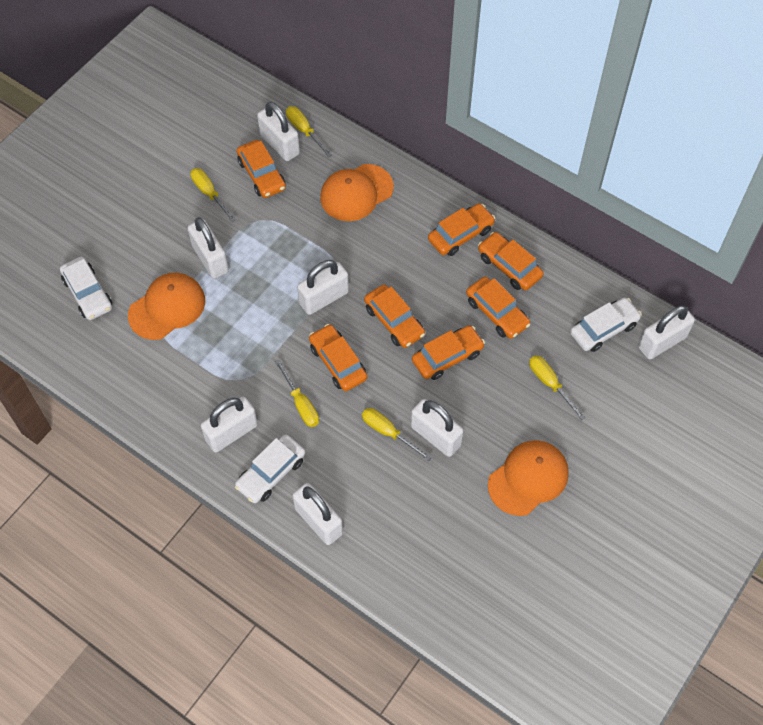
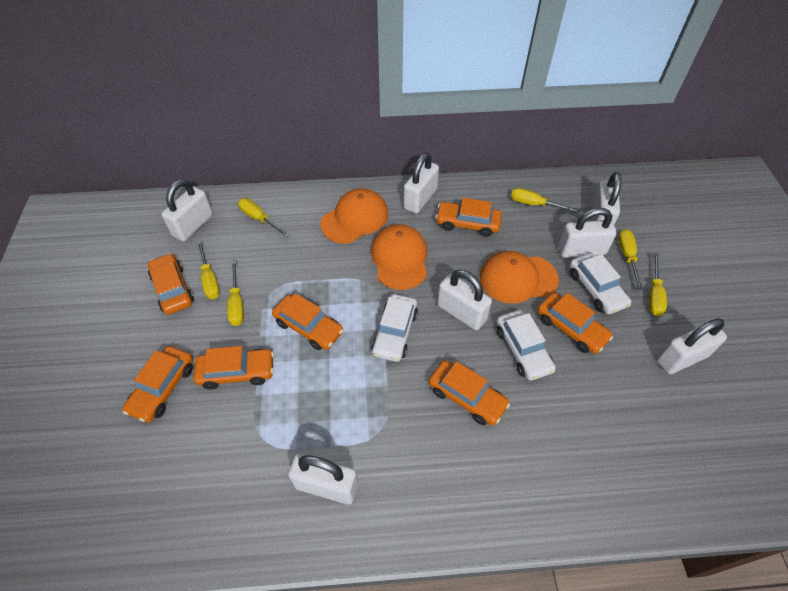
yellow screwdriver: [190,168,236,222] [275,360,319,427] [286,106,332,157] [362,408,432,461] [529,355,585,420] = 5 -> [197,240,220,299] [227,261,244,326] [238,198,290,237] [511,188,581,213] [618,229,643,291] [649,253,667,316] = 6

